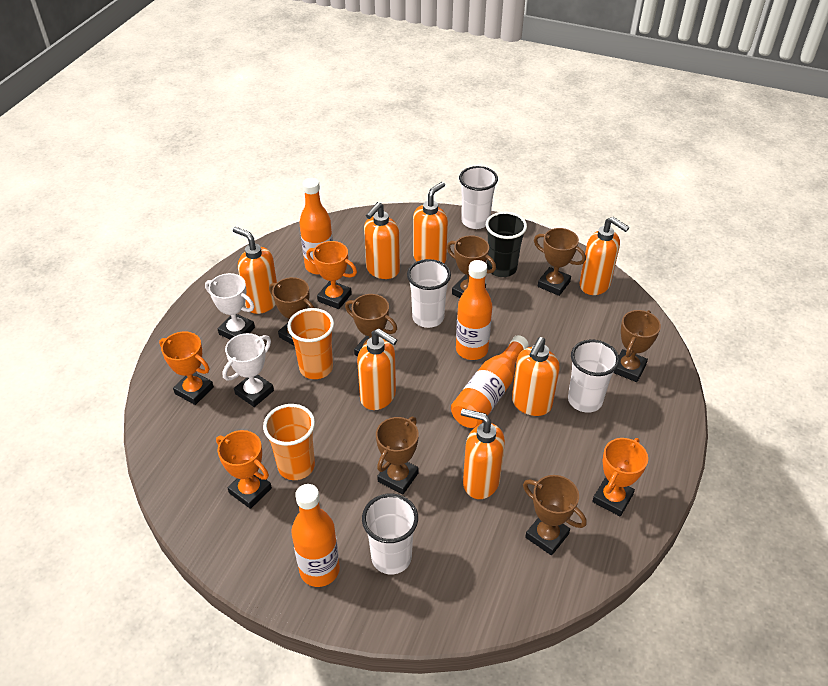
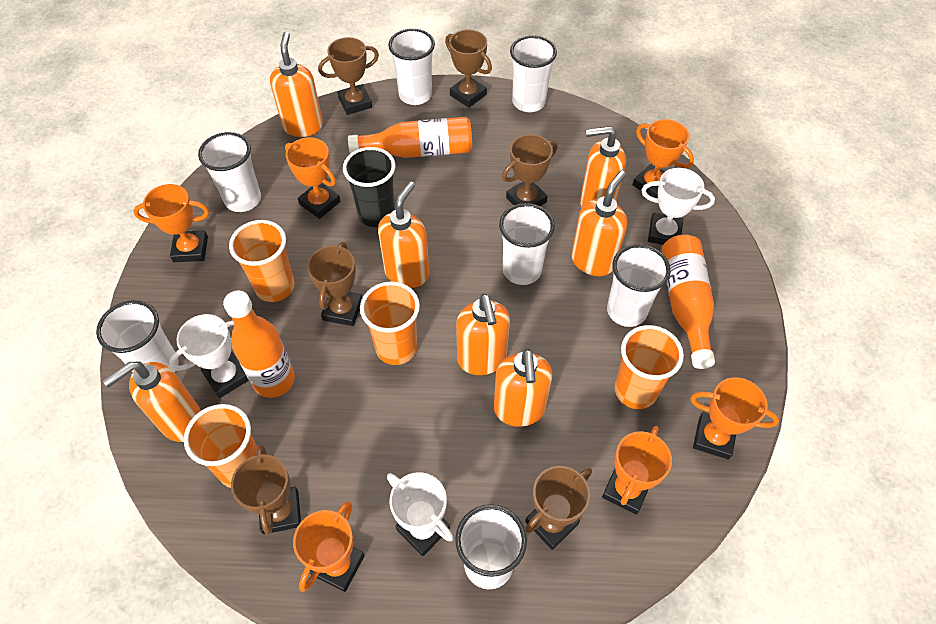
brown trophy: [269,277,315,346] [345,294,397,357] [376,417,419,494] [447,235,496,298] [523,475,587,555] [534,228,586,296] [613,310,661,382] = 7 -> [231,445,301,535] [307,242,362,326] [318,37,379,115] [445,30,492,108] [502,134,558,206] [525,466,592,550] = 6
orange bottle: [291,484,340,587] [299,178,333,275] [451,335,528,428] [456,260,492,360] = 4 -> [223,290,295,398] [348,117,472,158] [661,234,715,369] = 3
orange cup: [263,404,315,480] [287,308,334,379] = 2 -> [184,404,257,488] [229,220,295,302] [360,282,420,365] [614,325,684,409] = 4
orange trophy: [159,332,214,405] [216,430,272,509] [306,241,357,309] [592,438,648,516] = 4 -> [133,184,209,262] [285,137,340,219] [293,501,365,592] [602,426,672,515] [633,119,694,198] [690,377,779,460] = 6
white cup: [362,493,418,575] [407,259,451,328] [459,166,498,229] [568,339,620,413] = 4 -> [96,300,179,373] [198,132,261,212] [388,29,435,105] [455,504,527,589] [499,203,555,285] [510,36,557,112] [607,244,671,327] = 7
white trophy: [205,273,255,339] [223,333,274,407] = 2 -> [169,314,249,398] [387,472,453,556] [641,168,715,245] = 3

